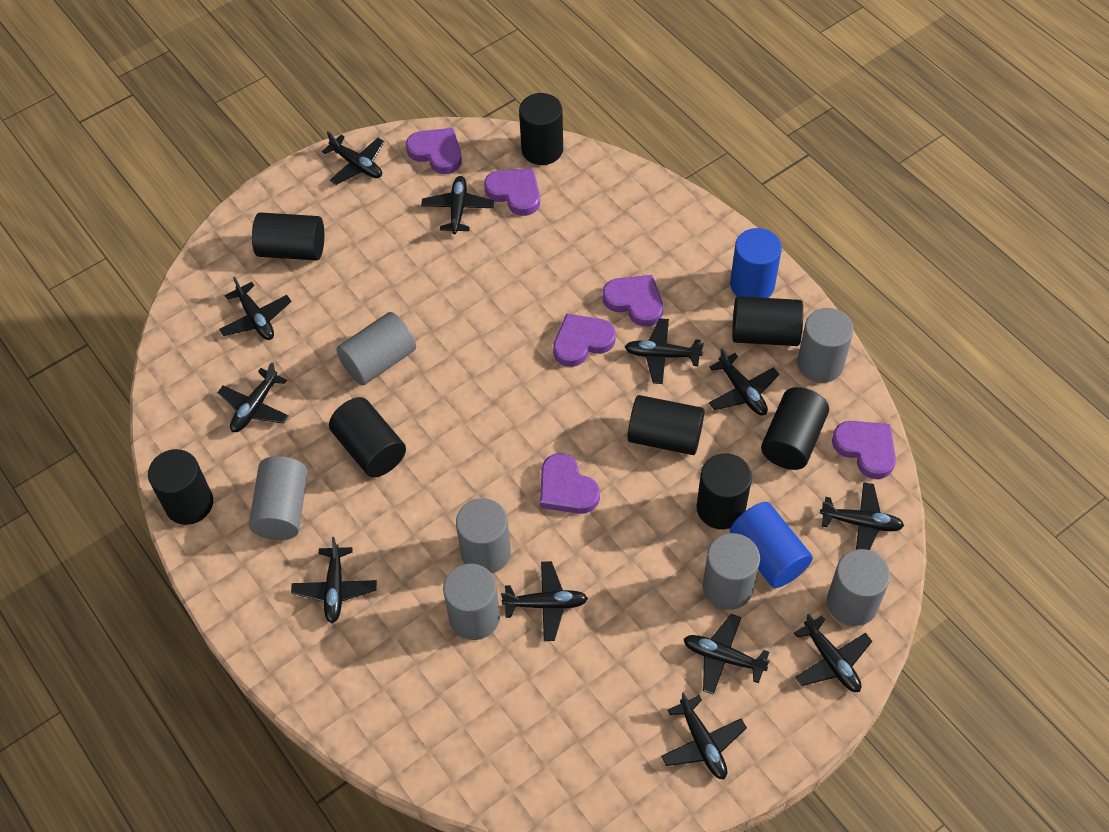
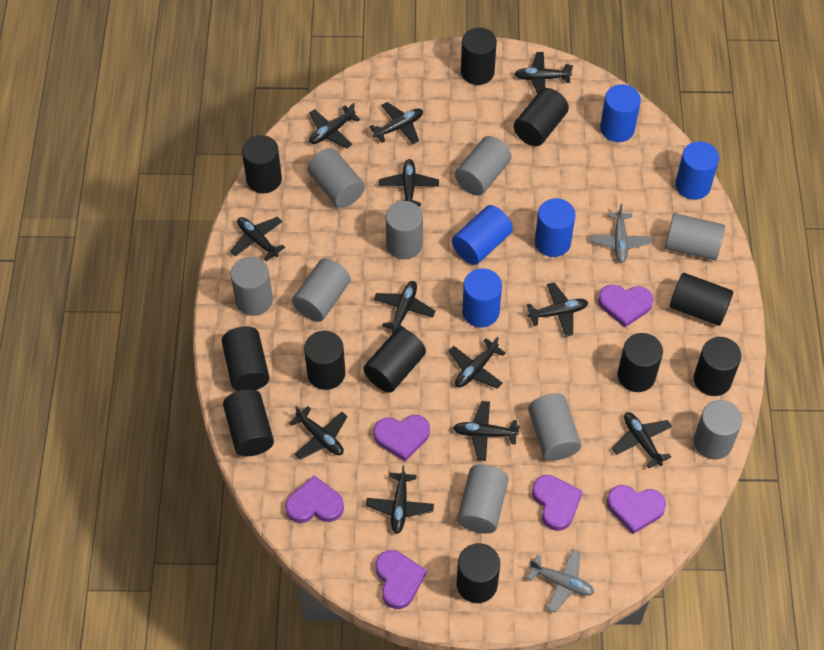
black cylinder: [148,449,213,525] [252,212,324,260] [329,397,406,478] [519,93,563,165] [628,395,705,455] [697,453,752,529] [732,296,803,346] [761,387,829,470] = 8 -> [222,326,269,391] [223,389,274,456] [242,135,282,193] [304,331,345,390] [363,328,426,393] [457,543,500,603] [461,27,497,85] [514,88,569,146] [618,333,663,392] [670,273,733,326] [694,337,741,396] = 11
blue cylinder: [730,228,782,298] [730,502,813,588] = 2 -> [452,205,513,265] [462,268,502,327] [535,198,576,257] [600,84,641,142] [675,141,719,200] = 5
grey cylinder: [249,456,308,540] [336,312,416,385] [443,564,500,640] [456,498,511,573] [703,533,760,610] [797,308,853,383] [827,549,890,626] = 7 -> [231,257,273,316] [292,258,351,322] [307,148,365,208] [386,201,423,259] [455,136,512,196] [457,465,509,534] [528,393,581,461] [665,213,725,260] [694,400,742,460] = 9
grey plane: none = 0 -> [527,549,594,612] [590,204,652,263] = 2

